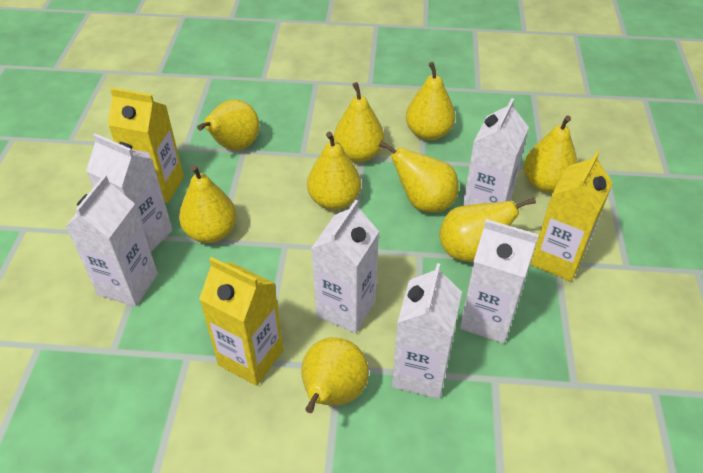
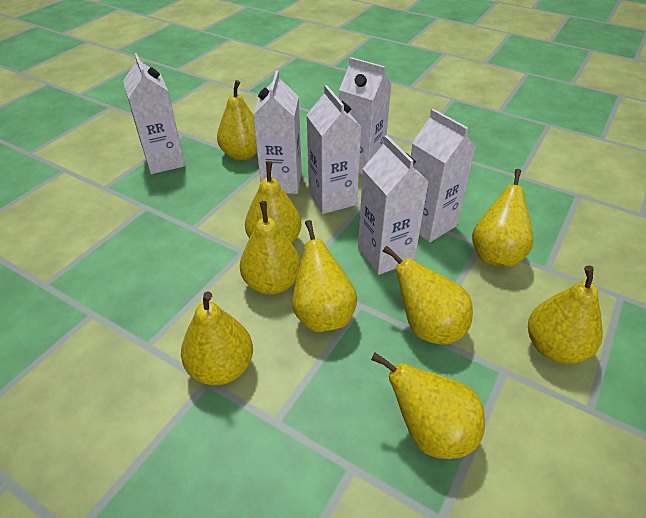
yellow carton: [108,88,184,203] [199,257,283,386] [531,151,613,282] = 3 -> none = 0

